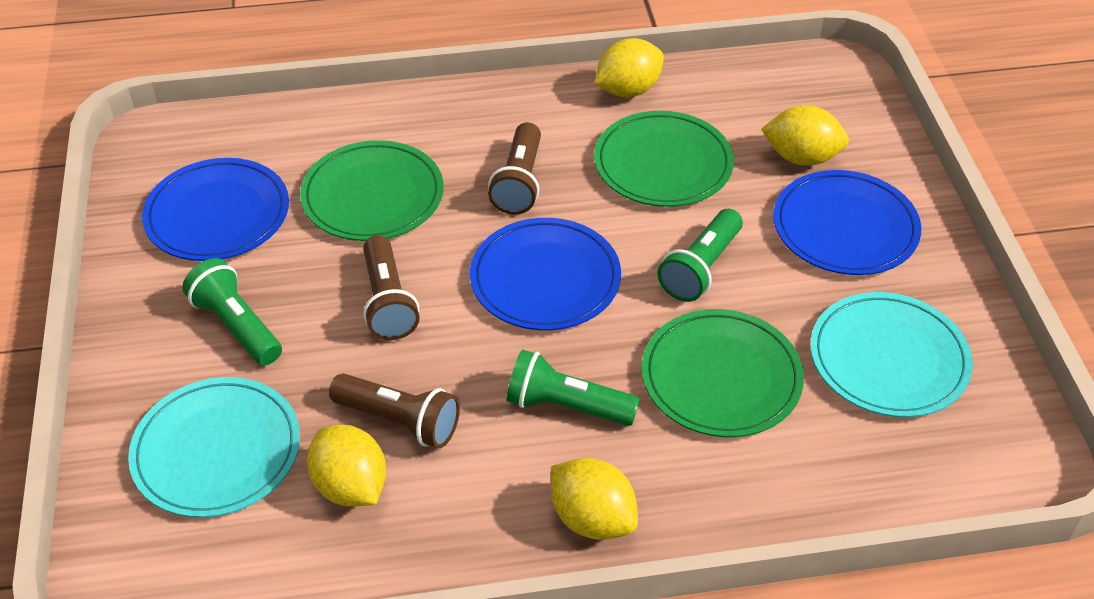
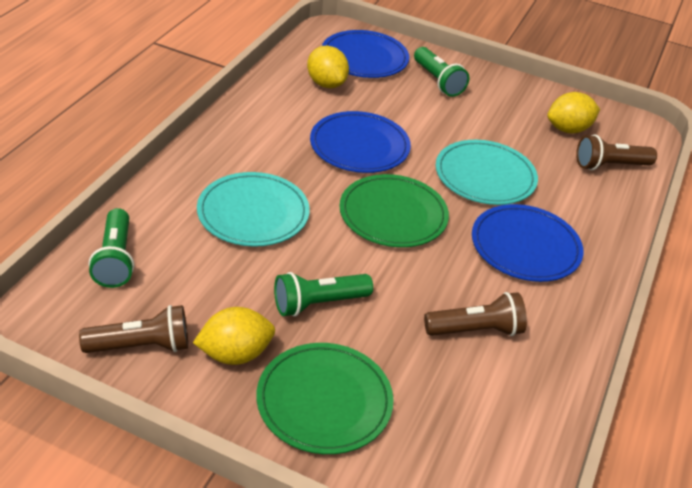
green plate: [300,140,444,241] [594,111,734,207] [642,309,804,437] = 3 -> [256,343,394,454] [339,174,449,247] = 2
yellow lemon: [307,425,386,507] [551,458,638,540] [595,38,664,97] [761,105,849,166] = 4 -> [193,307,275,365] [307,46,349,88] [547,92,600,134] = 3

